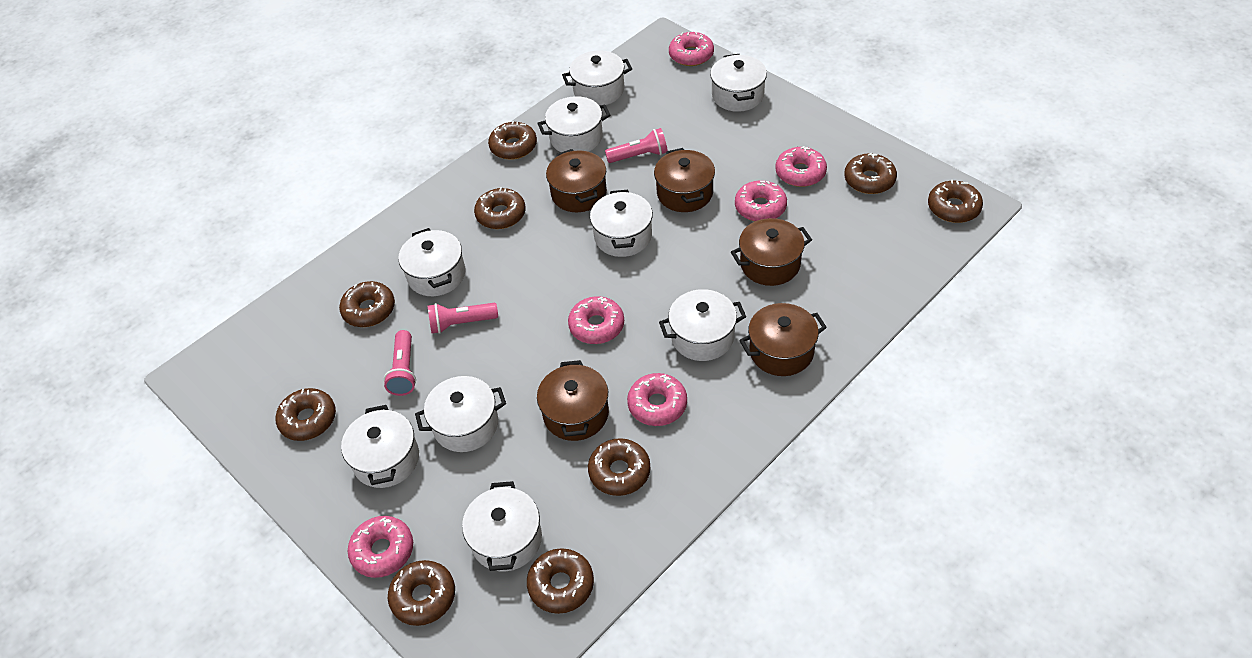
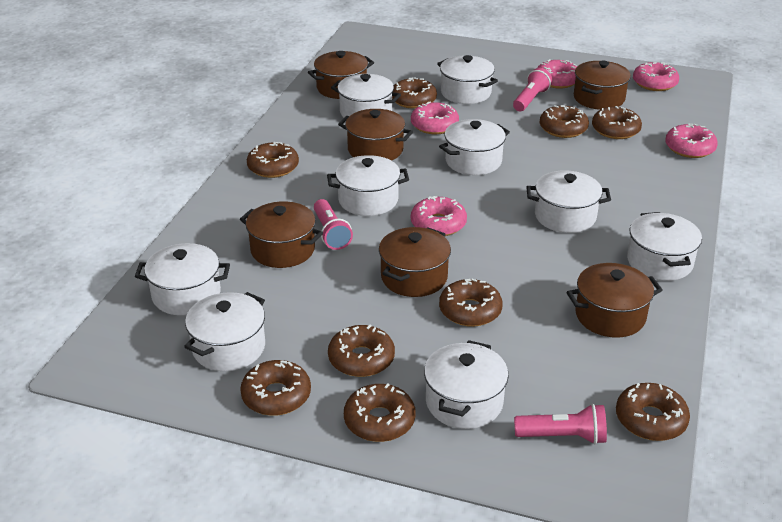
brown pot: [537,360,609,441] [546,149,607,212] [654,148,715,212] [731,218,812,286] [739,303,827,376] = 5 -> [240,201,323,268] [308,51,374,99] [338,109,413,161] [379,227,451,297] [566,263,663,338] [574,61,631,110] = 6
pink donut: [348,516,413,578] [568,296,624,344] [627,373,687,426] [669,32,714,66] [735,180,787,221] [775,146,827,187] = 6 -> [411,102,459,134] [411,196,467,236] [538,59,577,89] [633,62,679,91] [665,124,718,158] = 5

